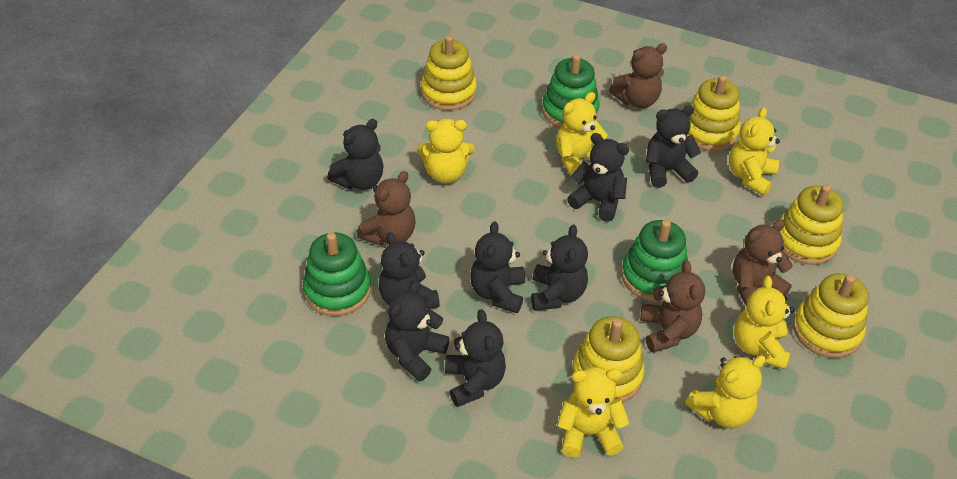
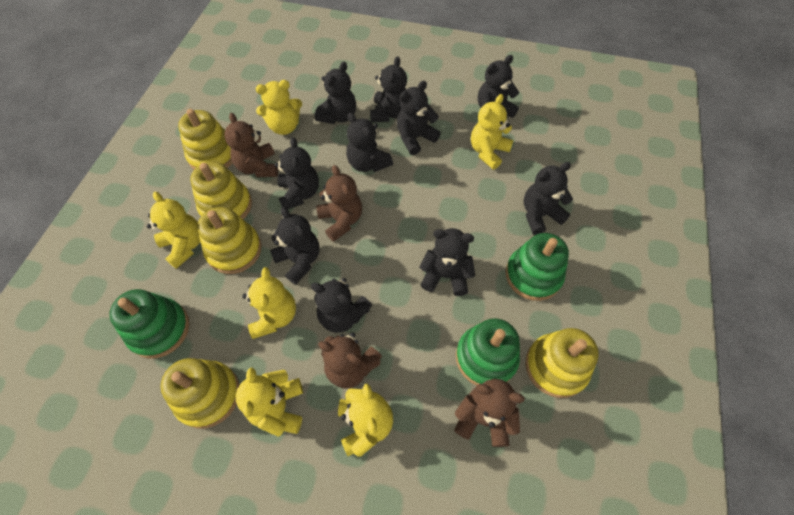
black teddy bear: [327,119,383,190] [379,232,440,309] [385,281,450,381] [445,309,506,407] [470,221,525,313] [531,225,588,311] [567,133,629,222] [646,105,701,188] = 8 -> [270,207,320,285] [275,137,319,210] [311,278,372,333] [315,62,356,124] [346,113,393,172] [370,56,407,122] [397,81,441,155] [419,228,475,296] [478,55,519,118] [524,162,573,235] = 10

